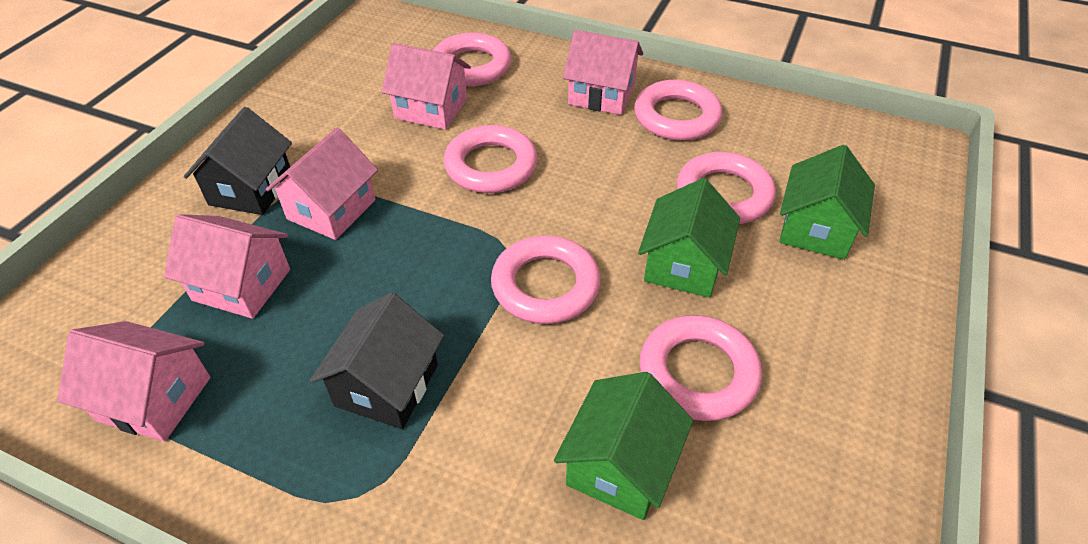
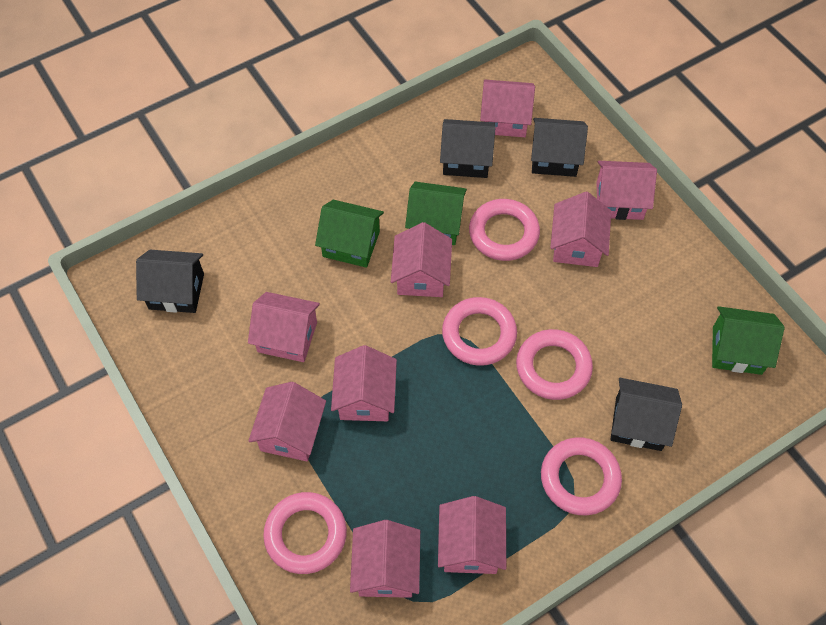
black house: [184,107,292,215] [310,293,444,429] = 2 -> [136,250,204,313] [440,119,495,178] [531,118,588,177] [610,378,682,451] = 4
pink house: [57,321,211,442] [164,214,290,319] [266,128,378,240] [382,43,471,130] [563,30,643,115] = 5 -> [248,292,320,362] [248,382,326,461] [331,345,397,421] [350,520,420,598] [391,222,452,297] [438,496,506,574] [480,80,535,137] [550,192,611,267] [596,161,657,220] = 9
pink ring: [433,33,511,86] [443,125,537,193] [491,235,600,324] [634,80,722,141] [640,315,762,421] [677,152,776,224] = 6 -> [263,492,347,574] [442,297,517,366] [469,199,540,261] [516,329,593,400] [541,437,622,515] = 5

